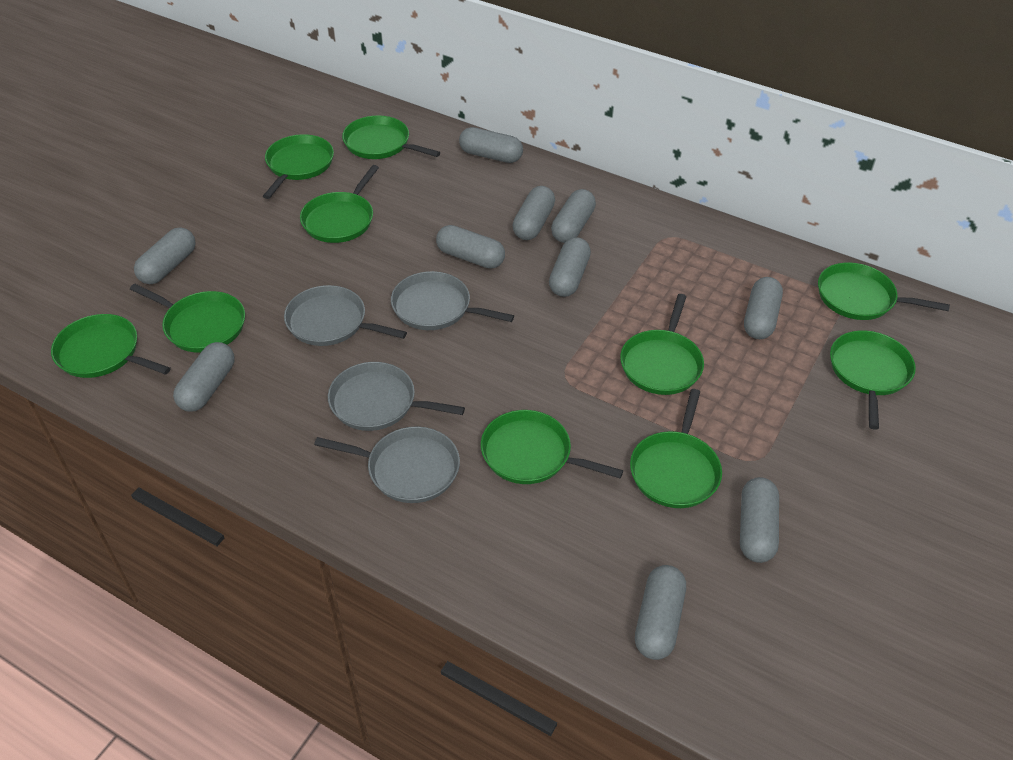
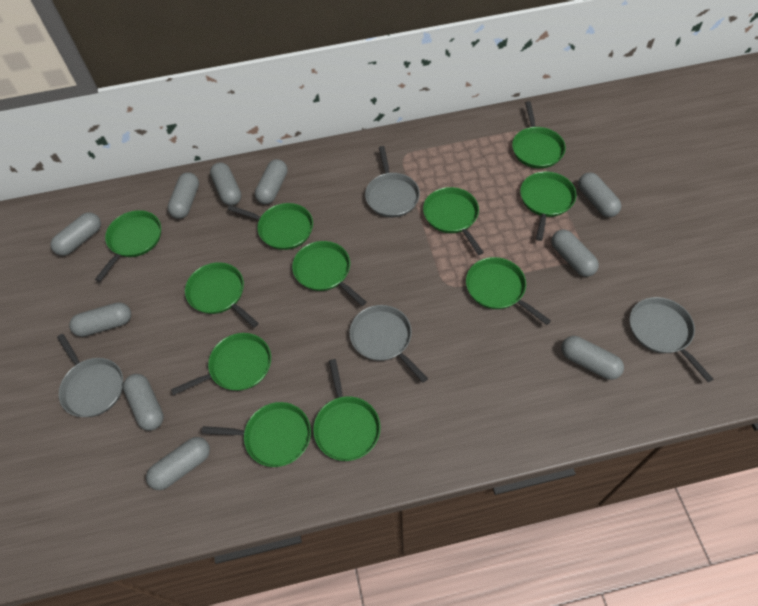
green pan: [51,314,171,378] [130,284,245,353] [263,134,334,199] [300,165,379,243] [342,115,440,159] [481,410,623,484] [620,294,704,395] [630,389,722,508] [818,262,950,320] [830,330,916,430] = 10 -> [95,210,161,282] [171,333,271,395] [185,262,259,328] [202,402,311,467] [228,203,313,250] [292,241,366,306] [313,359,380,461] [423,187,484,255] [466,257,551,325] [512,101,566,168] [520,172,576,241] = 11

